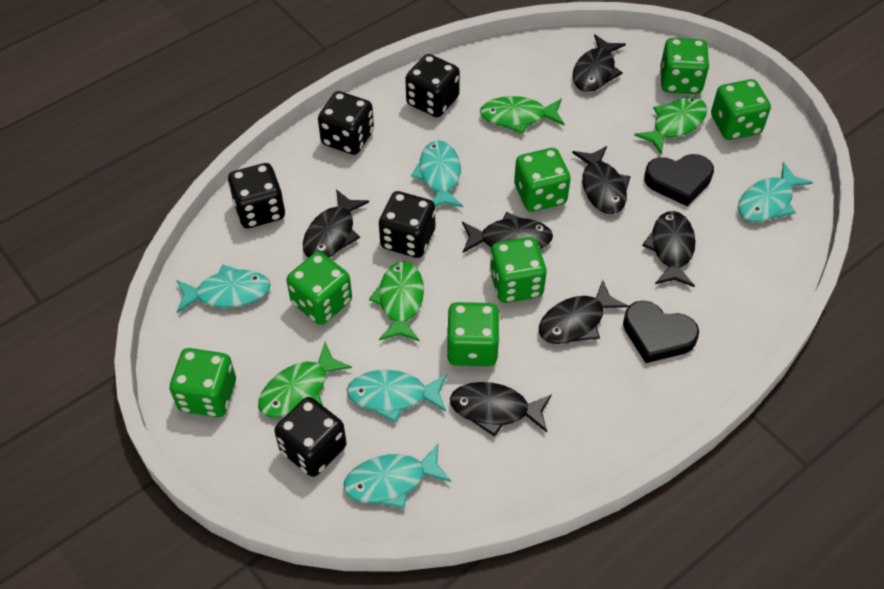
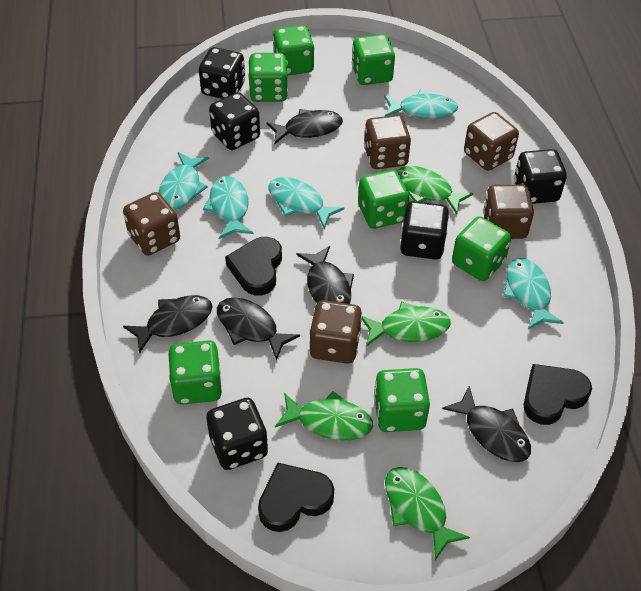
black fish: [303,189,369,258] [450,382,552,437] [462,212,553,253] [539,280,628,344] [572,34,626,92] [572,146,631,214] [642,211,696,287] = 7 -> [123,295,213,354] [217,297,300,361] [266,109,343,145] [297,246,354,304] [442,386,531,462] = 5
black heart: [623,301,699,363] [644,154,714,207] = 2 -> [225,237,282,295] [258,463,334,532] [524,364,592,425] = 3
brown dice: none = 0 -> [123,192,180,256] [309,300,362,364] [364,115,411,169] [464,112,519,171] [483,185,534,239] = 5

